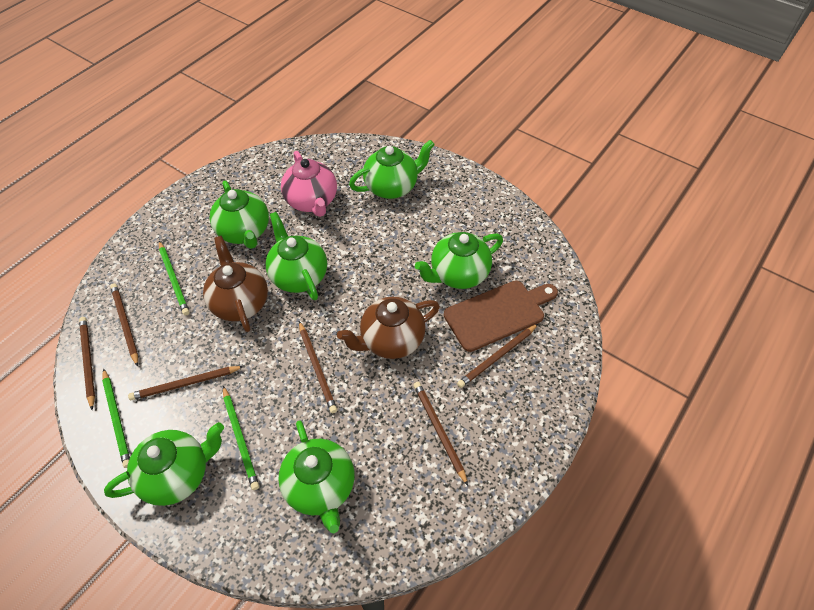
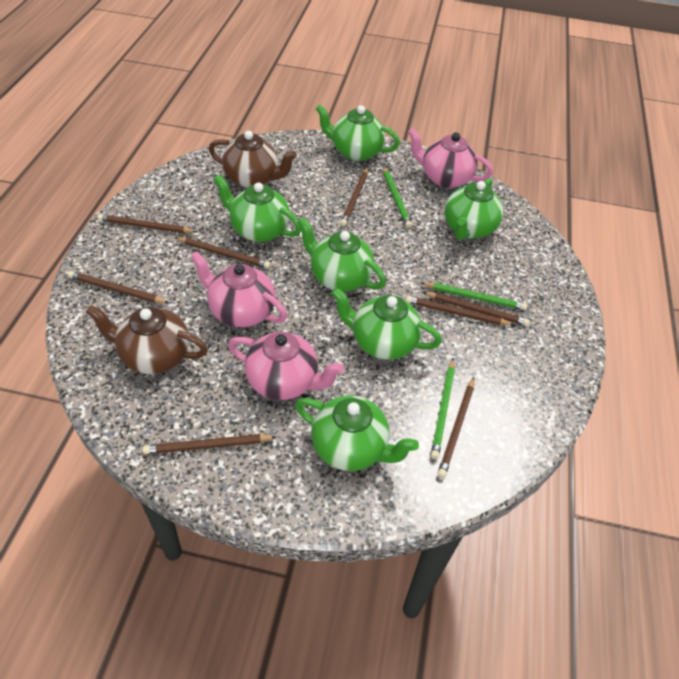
brown cutting board: [444,281,558,352] = 1 -> none = 0
brown pencil: [79,317,95,410] [110,284,138,367] [128,366,244,400] [299,321,337,413] [414,382,468,486] [457,324,538,388] = 6 -> [68,271,169,303] [97,214,197,233] [142,434,276,454] [175,237,271,268] [340,167,368,226] [406,296,514,325] [422,292,530,326] [438,377,474,478] = 8
pink teapot: [281,151,337,217] = 1 -> [190,251,287,327] [228,332,344,400] [408,128,493,188] = 3

